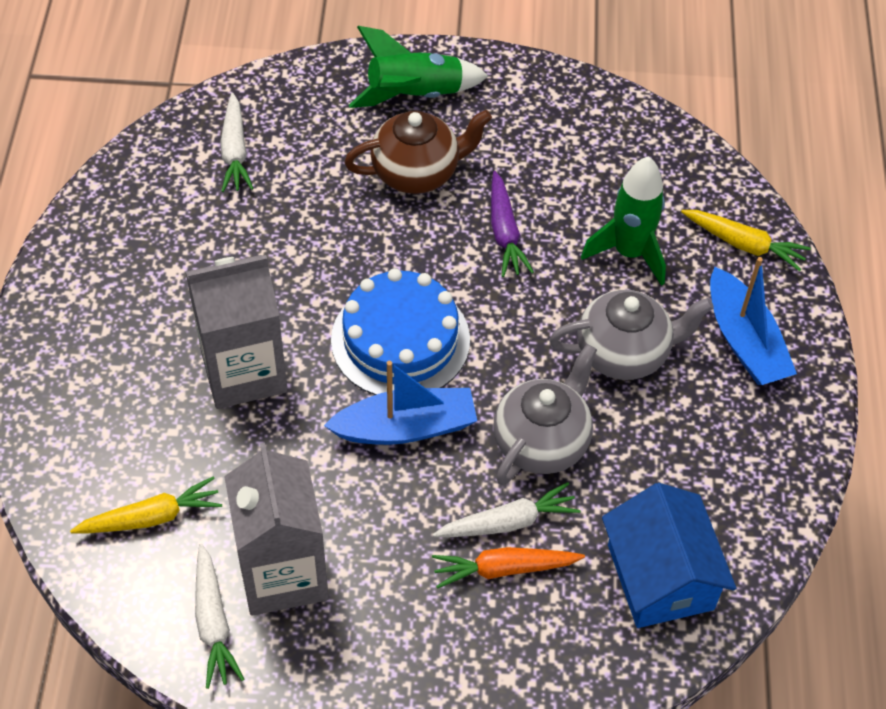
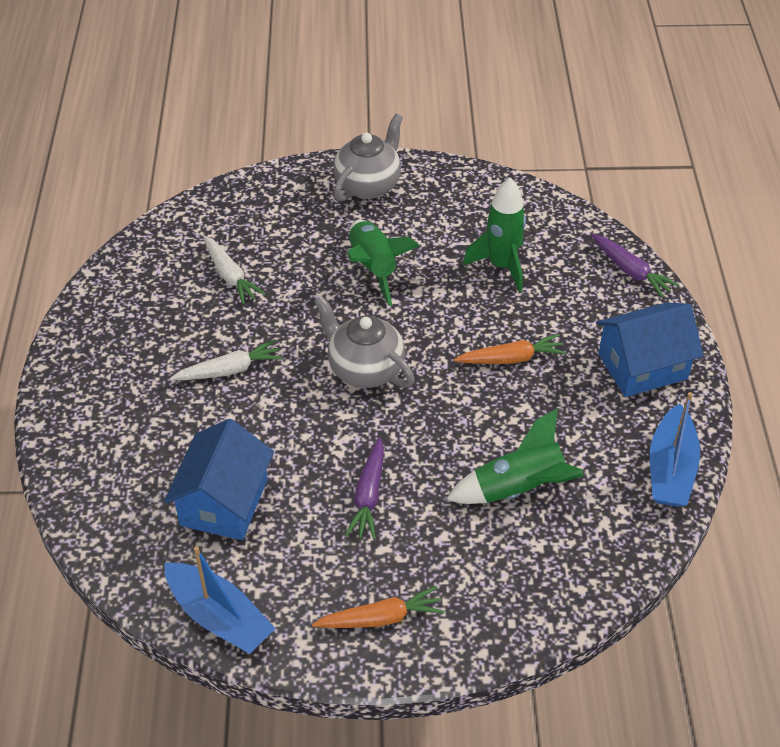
blue cake: [331,268,470,395] = 1 -> none = 0
blue house: [602,483,736,628] = 1 -> [164,419,274,540] [596,302,704,397] = 2
brown teapot: [344,110,492,194] = 1 -> none = 0
green rocket: [349,26,488,108] [581,156,666,286] = 2 -> [347,220,419,306] [446,408,584,504] [463,178,526,292] = 3
grey carton: [186,255,288,409] [224,443,329,616] = 2 -> none = 0
orange carrot: [432,547,585,589] = 1 -> [312,586,445,628] [454,334,566,364] = 2
purple carrot: [491,171,534,277] = 1 -> [345,437,384,539] [592,234,679,298] = 2
white carrot: [195,544,244,689] [220,93,254,192] [433,482,580,537] = 3 -> [170,339,283,380] [203,236,266,305] = 2
yellow carrot: [70,476,222,533] [681,210,811,271] = 2 -> none = 0

